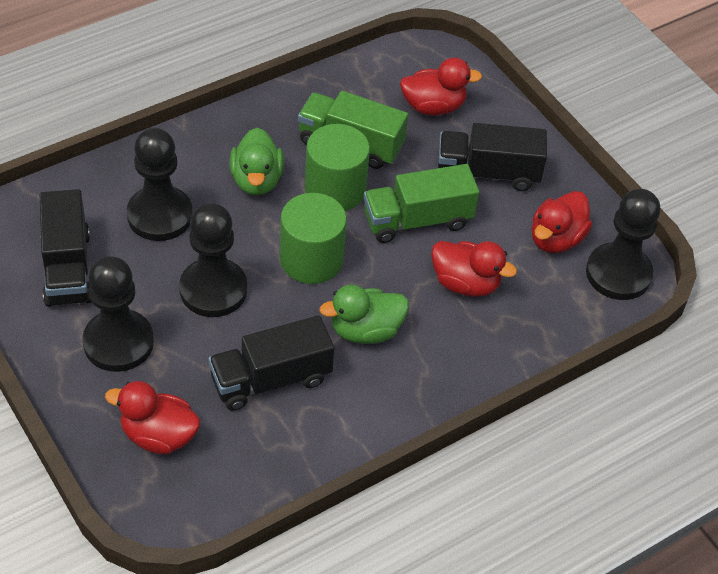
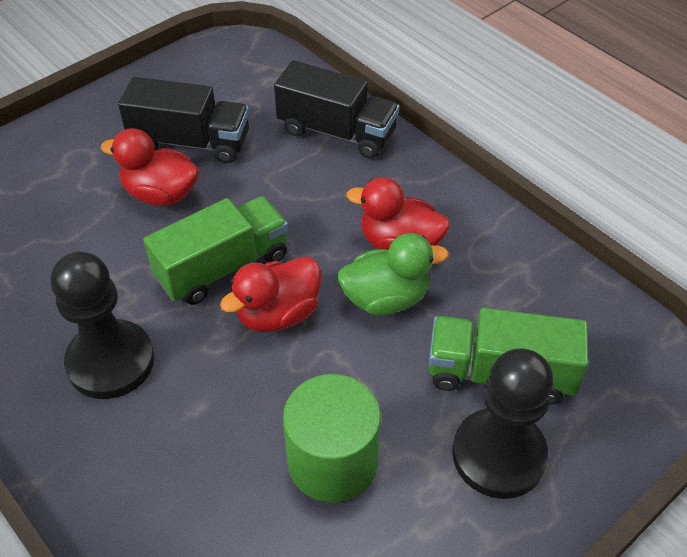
black pawn: [82,256,154,372] [127,128,193,241] [179,203,247,317] [586,189,660,300] = 4 -> [51,252,154,399] [452,348,553,499] = 2
black truck: [40,189,91,307] [209,315,335,411] [438,123,547,191] = 3 -> [118,77,249,163] [274,60,399,159] = 2
green cylinder: [280,193,347,284] [305,124,370,211] = 2 -> [283,374,381,503] = 1
green duck: [229,128,284,195] [319,284,409,344] = 2 -> [337,233,449,315] = 1
red duck: [105,381,200,454] [400,58,482,116] [431,241,517,297] [532,191,592,253] = 4 -> [101,128,199,206] [220,256,321,332] [347,177,450,250] = 3

